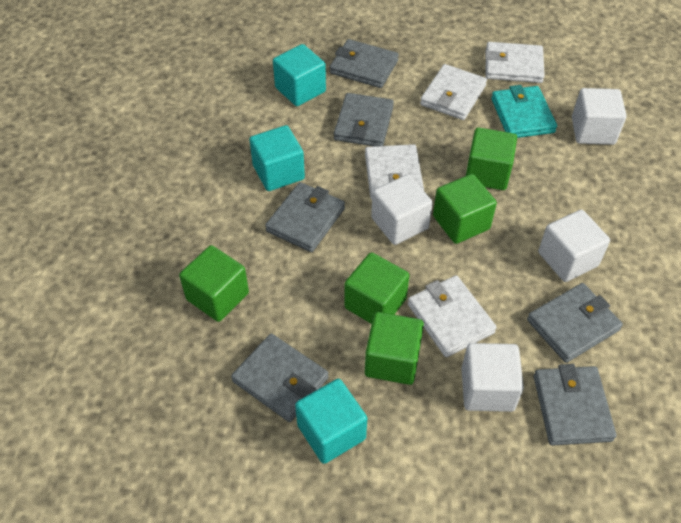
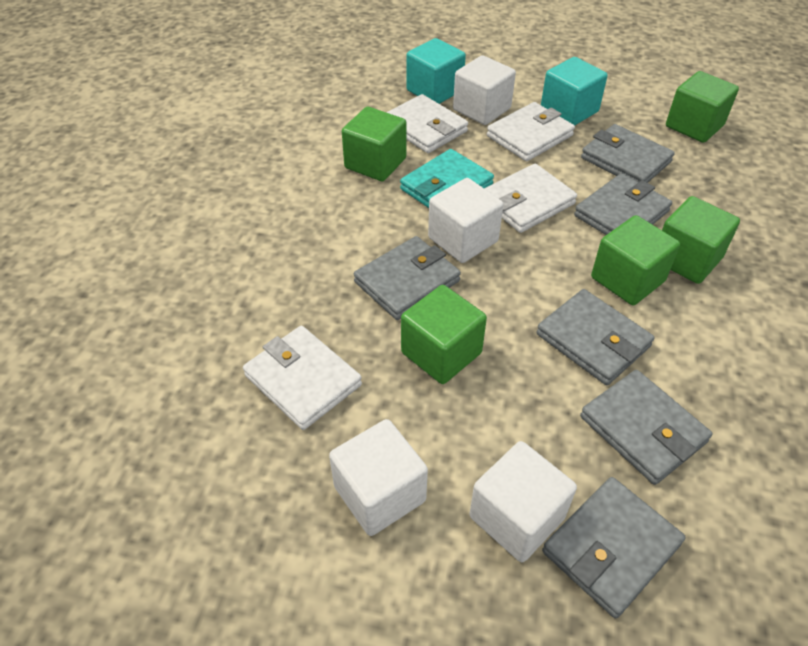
turquoise cube: [249,125,305,191] [273,44,326,106] [295,379,367,464] = 3 -> [406,38,466,104] [541,57,607,125] = 2

